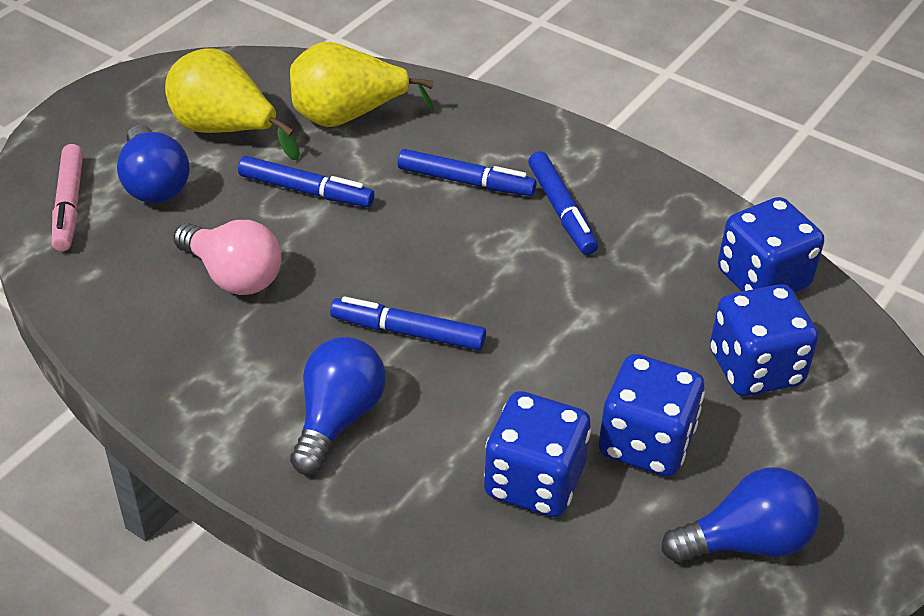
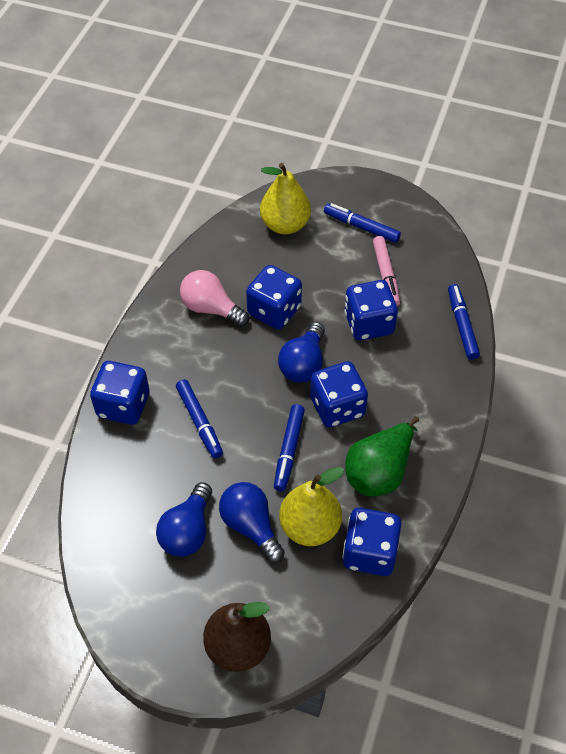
blue dice: [484,391,591,517] [599,354,705,477] [710,284,819,396] [718,197,824,293] = 4 -> [90,361,150,425] [246,265,302,329] [310,361,368,428] [342,508,401,576] [344,280,398,341] = 5
brown pear: none = 0 -> [203,602,271,672] = 1
green pear: none = 0 -> [345,416,419,496] = 1

